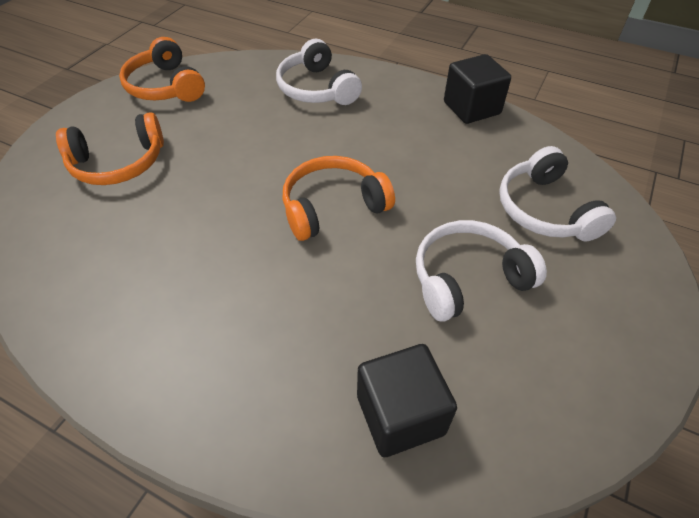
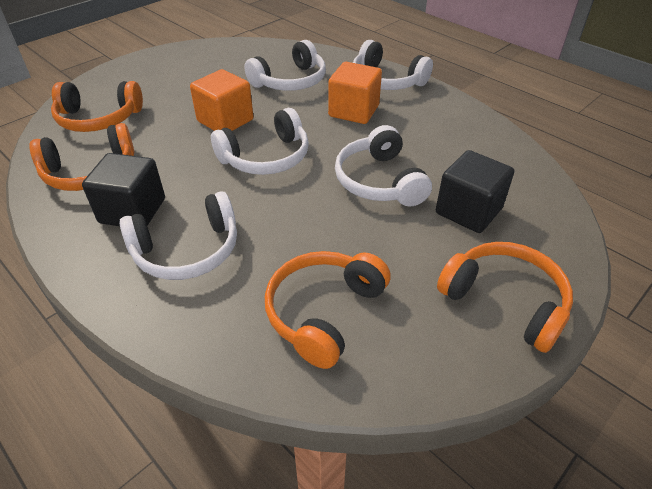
orange cube: none = 0 -> [190,69,254,131] [328,62,382,124] = 2
orange headphones: [56,112,164,185] [119,37,205,102] [282,156,395,241] = 3 -> [29,123,134,191] [51,81,143,132] [265,251,391,369] [437,242,573,353] = 4
white headphones: [276,39,362,105] [416,220,547,322] [499,146,616,241] = 3 -> [120,191,237,280] [211,108,309,175] [244,40,326,91] [335,125,432,207] [353,40,433,90] = 5

